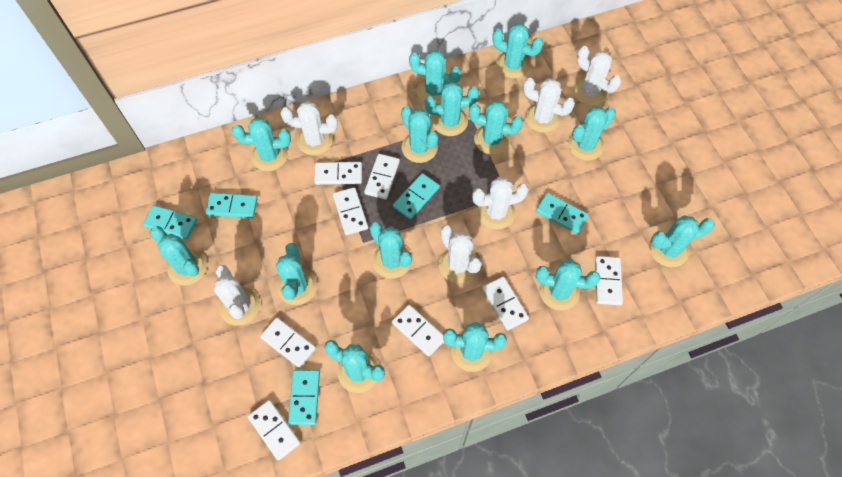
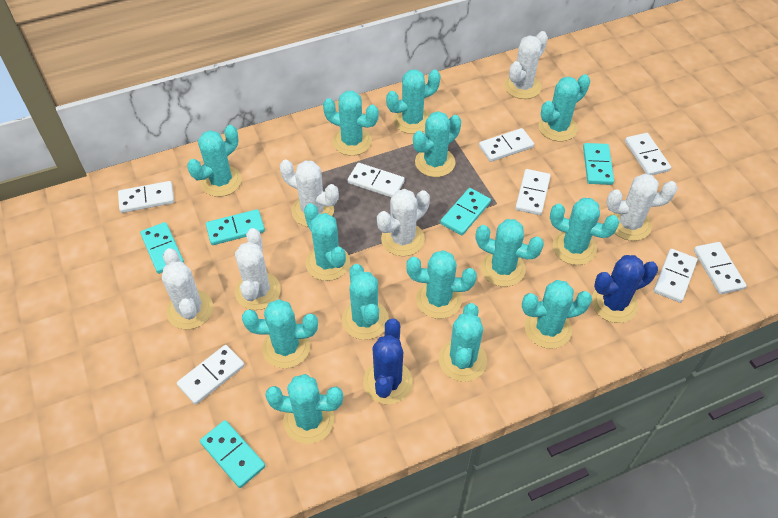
blue cactus: none = 0 -> [363,318,413,404] [591,255,658,323] = 2

